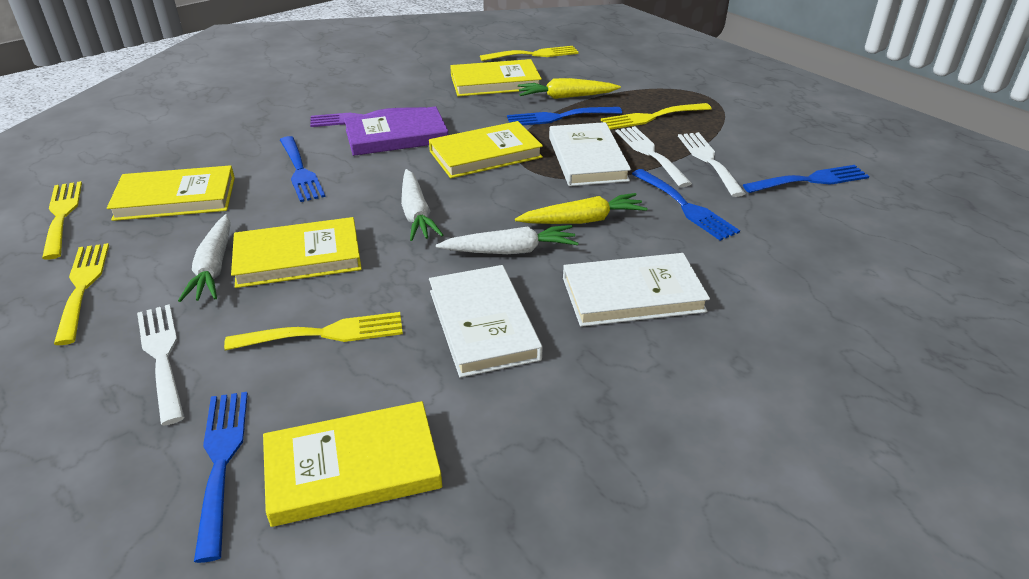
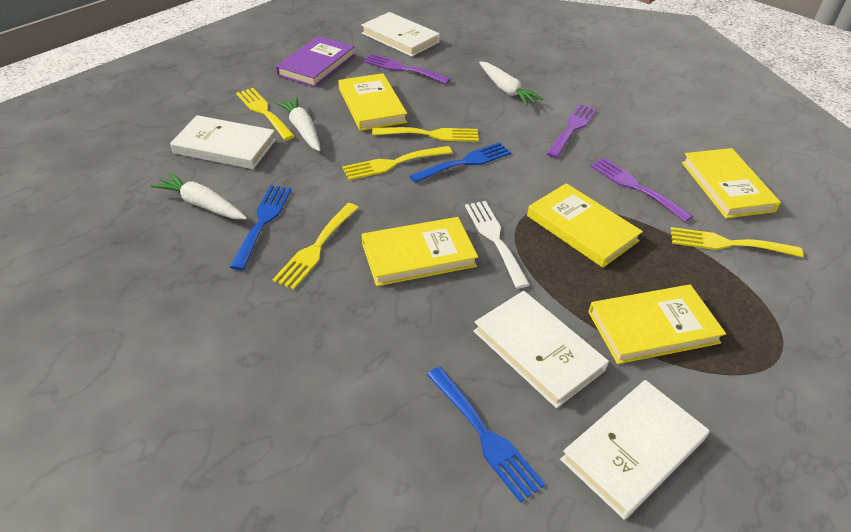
blue fork: [194,392,248,563] [280,136,325,202] [507,107,622,125] [632,169,740,241] [743,165,869,193] = 5 -> [230,185,292,270] [410,142,511,183] [427,367,546,503] = 3
purple fork: [310,107,426,127] = 1 -> [363,54,451,84] [546,104,597,158] [590,158,693,222] = 3
white book: [429,265,542,378] [549,122,631,186] [563,253,710,327] = 3 -> [170,115,276,169] [361,12,440,57] [474,291,609,408] [560,380,710,520] = 4
white fork: [137,304,184,425] [615,126,692,187] [678,132,746,197] = 3 -> [465,201,530,288] = 1
yellow carrot: [515,193,647,224] [518,78,621,99] = 2 -> none = 0

